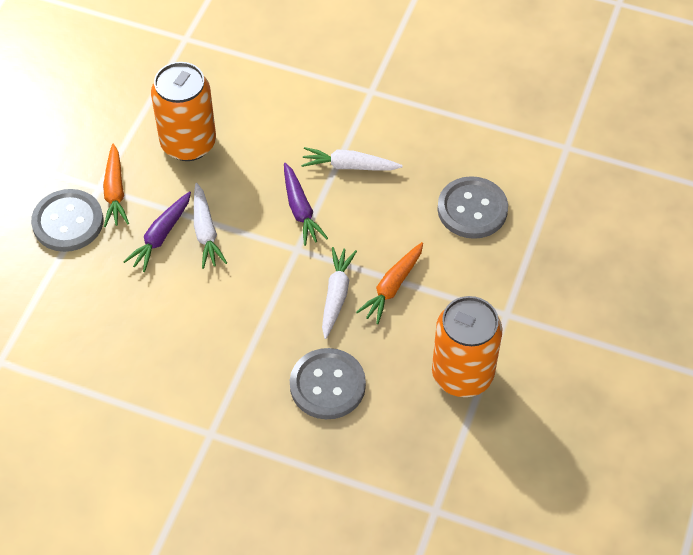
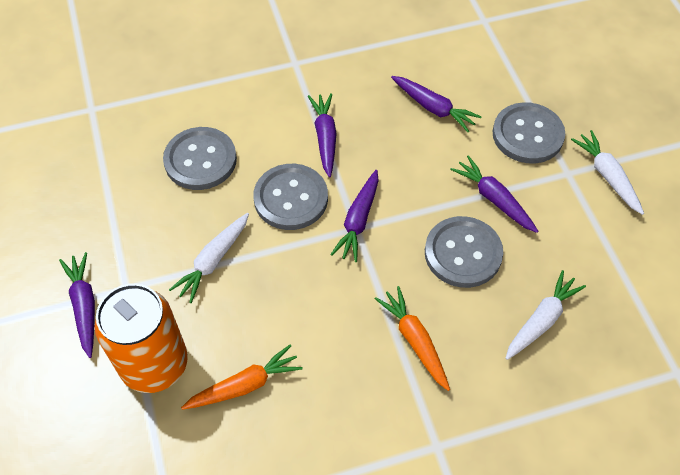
grey button: [31,189,103,252] [290,348,366,419] [437,176,508,239] = 3 -> [163,127,237,190] [253,164,328,230] [425,216,503,288] [493,102,565,164] = 4
orange can: [151,62,216,161] [432,296,502,397] = 2 -> [95,284,188,393] = 1
purple carrot: [123,191,191,272] [284,163,328,246] = 2 -> [59,252,95,358] [308,93,336,178] [330,170,379,262] [391,76,482,132] [450,155,538,233] = 5

